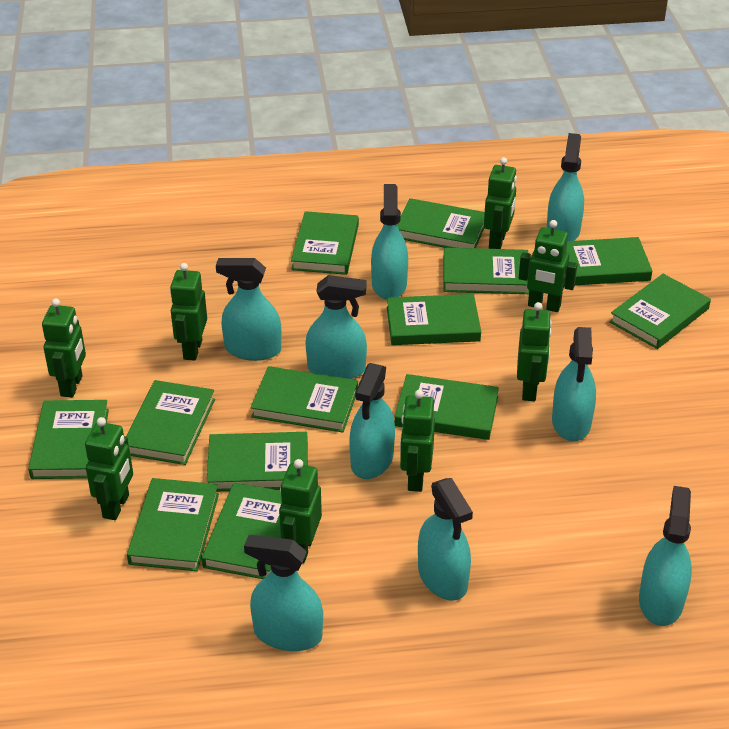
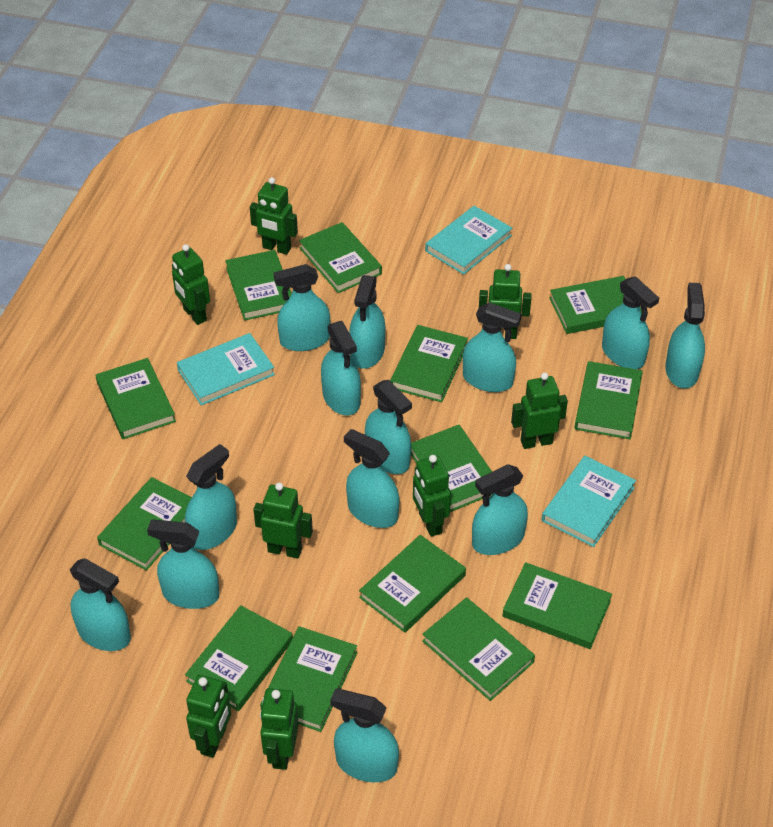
turquoise book: none = 0 -> [177,333,275,406] [425,206,512,275] [542,456,636,547] = 3
turquoise spray bottle: [216,258,281,361] [244,535,323,651] [306,275,367,379] [349,363,395,479] [371,184,408,300] [418,478,473,601] [547,133,584,241] [552,327,596,441] [639,486,692,626] = 9 -> [70,558,131,651] [147,520,220,609] [185,444,237,550] [274,264,330,351] [321,321,361,415] [330,689,399,782] [344,429,400,528] [349,275,385,369] [365,380,412,474] [463,302,522,392] [472,464,528,555] [602,276,659,369] [665,283,705,388] = 13

